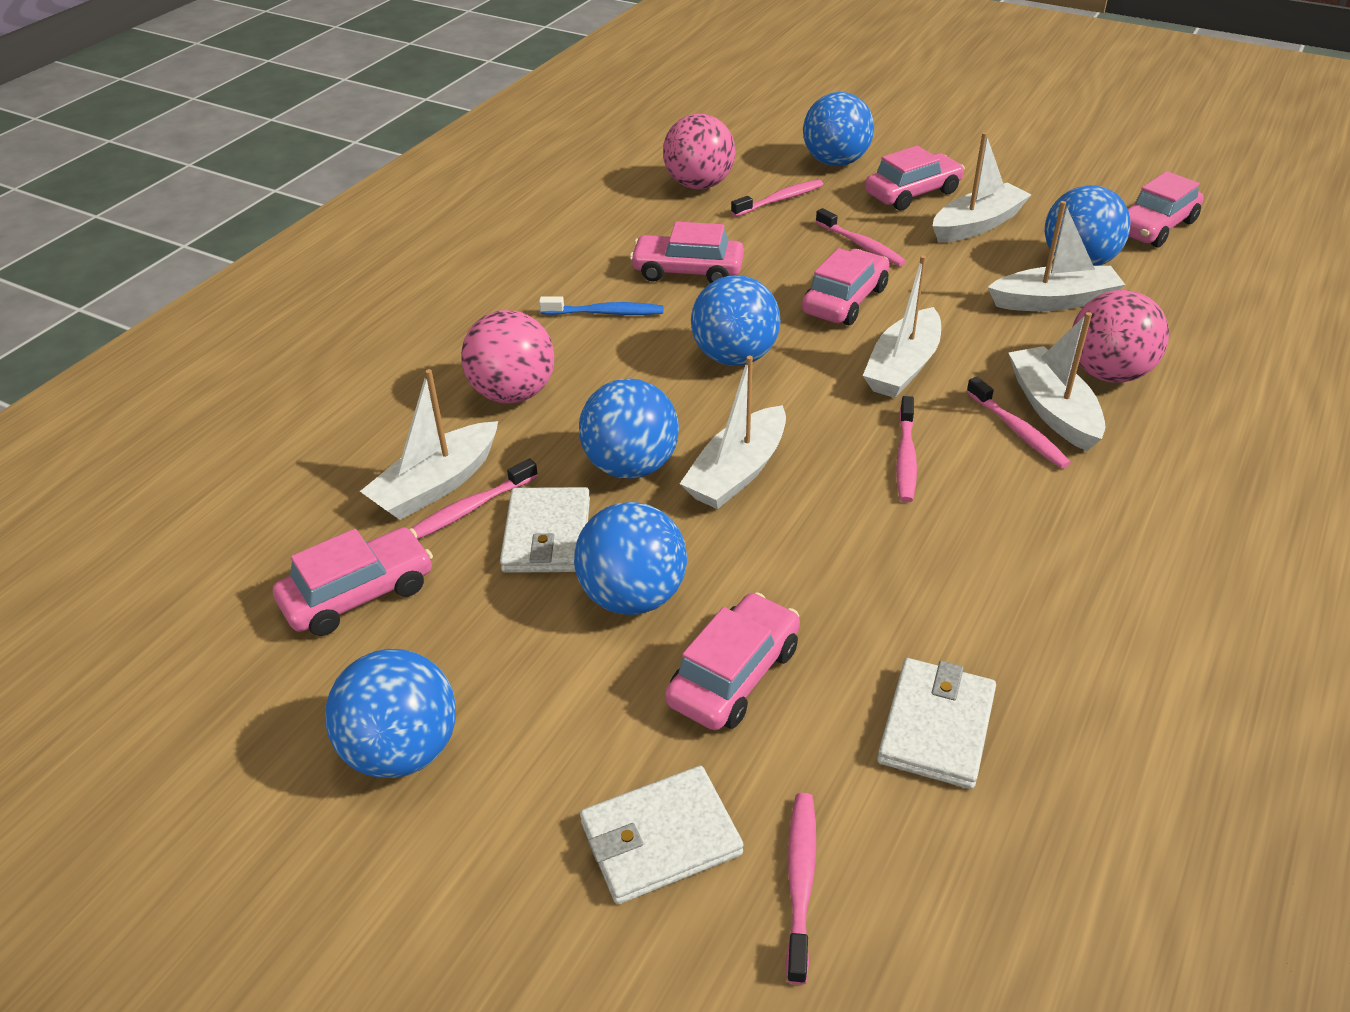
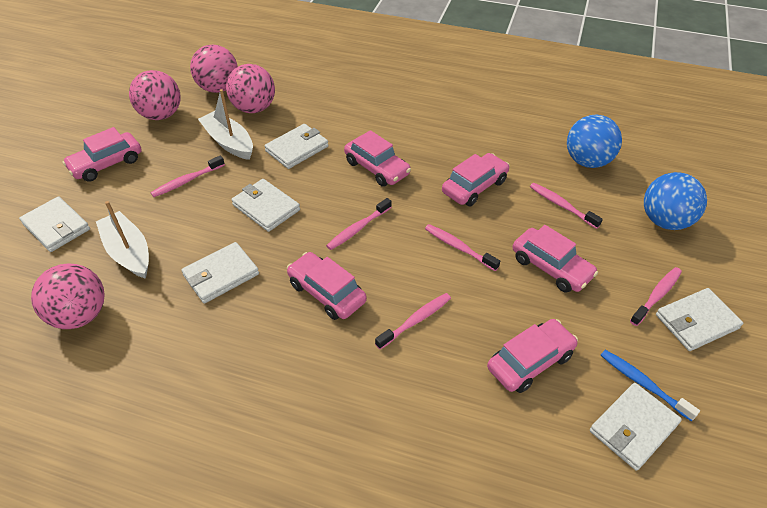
blue ball: [325,649,456,778] [574,502,687,615] [579,378,679,479] [691,275,780,366] [803,92,874,166] [1045,185,1130,266] = 6 -> [567,115,622,168] [644,172,707,230] = 2
pink ball: [461,310,555,404] [663,114,736,189] [1073,290,1169,383] = 3 -> [31,263,105,329] [129,70,181,120] [190,44,238,93] [226,64,275,113] = 4
white boat: [360,369,498,520] [680,356,786,509] [863,255,941,398] [933,132,1031,242] [988,201,1125,311] [1008,312,1105,451] = 6 -> [96,201,149,279] [198,89,253,160] = 2
white wallet: [500,487,590,573] [580,766,744,904] [877,658,996,789] = 3 -> [19,196,90,252] [181,242,259,303] [231,179,300,232] [264,124,329,169] [590,383,682,471] [656,288,743,351] = 6

